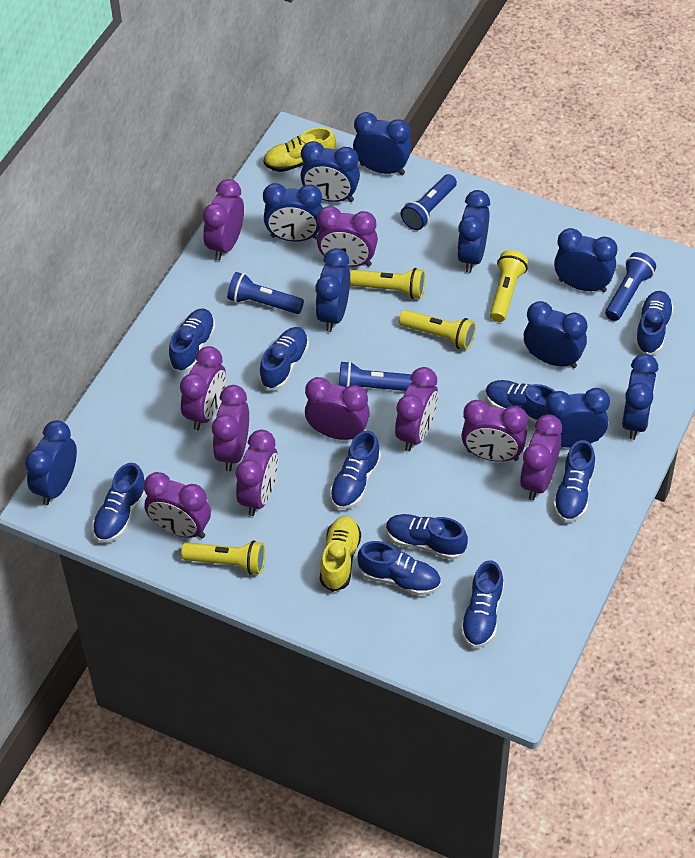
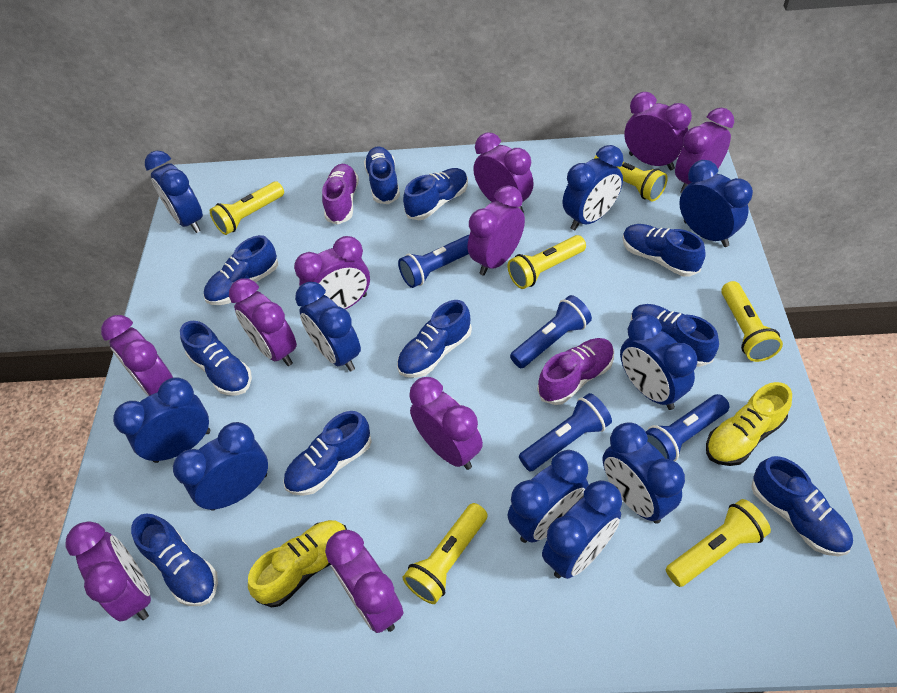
purple shoe: none = 0 -> [322,164,359,225] [537,338,614,405] = 2
yellow flashlight: [181,540,265,575] [350,268,425,299] [399,310,476,350] [490,250,528,322] = 4 -> [210,181,284,235] [403,503,488,604] [508,235,586,289] [594,155,668,202] [666,499,771,587] [721,281,783,362] = 6

